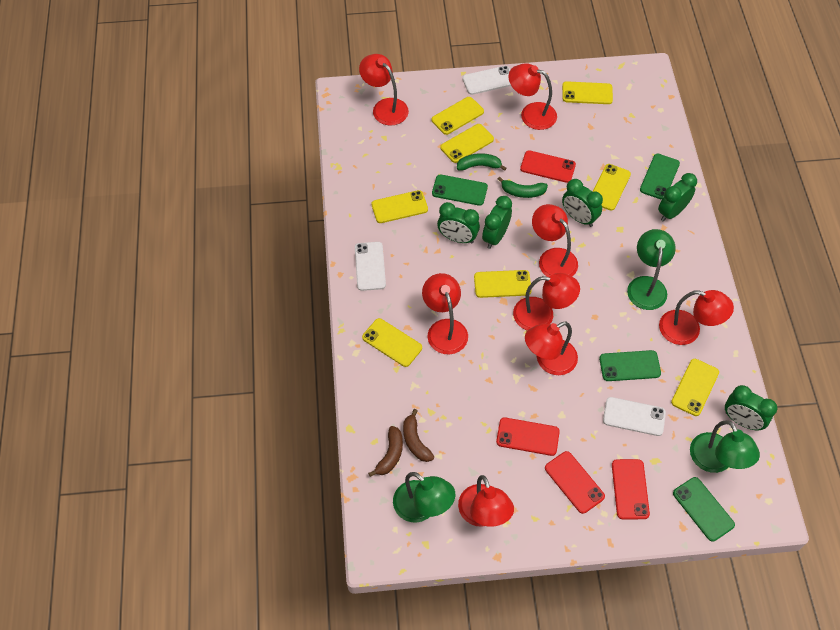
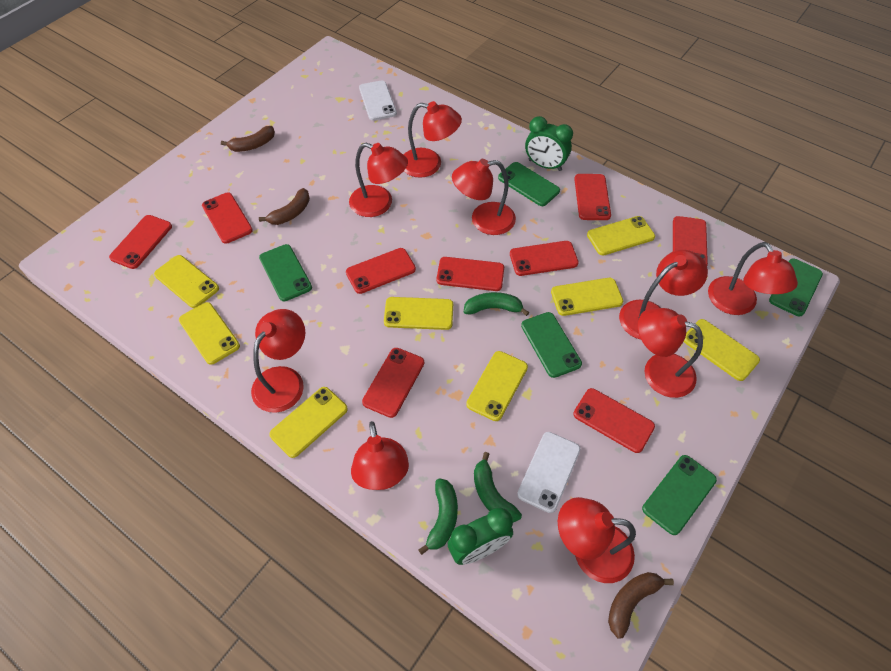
brown banana: [368,426,403,477] [403,409,434,462] = 2 -> [221,126,275,152] [259,188,310,225] [608,572,674,639] = 3
green banana: [457,153,506,171] [498,177,548,198] = 2 -> [418,478,458,555] [464,292,529,316] [474,452,522,523] = 3
green clock: [437,202,480,244] [482,196,512,249] [562,179,603,227] [658,173,697,222] [725,385,777,431] = 5 -> [448,508,513,565] [525,116,573,171] = 2
green lamp: [393,472,456,523] [627,229,676,310] [690,420,760,473] = 3 -> none = 0
green phone: [432,174,488,206] [599,350,661,381] [640,154,680,200] [673,477,735,542] = 4 -> [259,244,312,301] [498,162,560,206] [521,312,582,378] [642,455,717,535] [769,258,823,316] = 5
red lamp: [359,54,409,126] [422,273,468,354] [458,475,514,527] [509,63,557,130] [513,273,580,331] [525,321,578,375] [532,204,578,277] [659,290,734,345] = 8 -> [251,309,305,413] [349,143,408,217] [351,421,409,490] [404,101,462,178] [452,159,516,235] [558,497,636,583] [619,250,708,340] [638,308,703,398] [708,242,798,315] = 9
red phone: [496,417,560,456] [520,150,576,183] [545,451,605,514] [612,459,650,519] = 4 -> [109,215,172,269] [202,193,253,244] [346,248,416,294] [362,348,424,418] [436,257,504,291] [510,241,579,276] [573,388,655,453] [574,174,611,220] [673,216,708,265] = 9
white phone: [355,242,386,291] [462,66,511,95] [603,397,666,436] = 3 -> [359,81,397,120] [517,432,580,513] = 2

